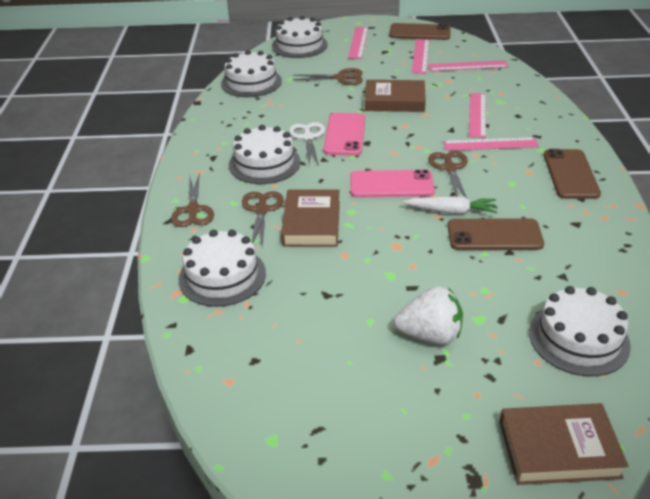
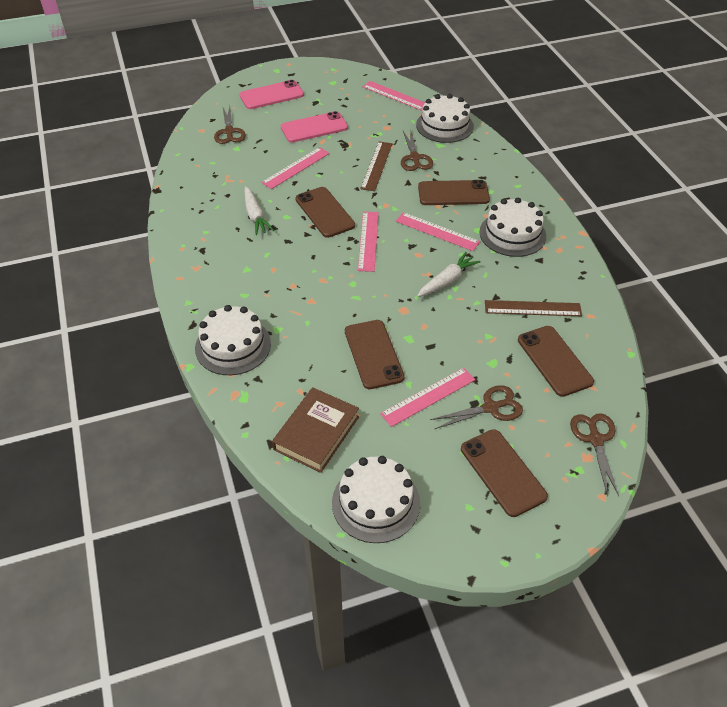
brown book: [281,189,340,247] [365,80,426,112] [500,403,628,485] = 3 -> [272,387,359,473] = 1
brown phone: [389,23,451,40] [447,218,544,250] [544,149,601,199] = 3 -> [295,187,355,238] [345,320,405,389] [418,180,490,205] [461,429,548,517] [518,326,594,397] = 5
brown ruler: none = 0 -> [360,141,392,191] [485,300,582,316] = 2
white cake: [178,230,266,307] [221,50,282,97] [229,125,301,184] [272,16,328,58] [529,286,631,376] = 5 -> [195,305,271,375] [332,456,420,543] [416,94,474,143] [479,198,546,257] = 4
white carrot: [403,197,497,214] = 1 -> [244,186,274,235] [417,252,481,297] = 2
white scissors: [289,122,325,166] = 1 -> none = 0
white strawberry: [394,286,463,345] = 1 -> none = 0

